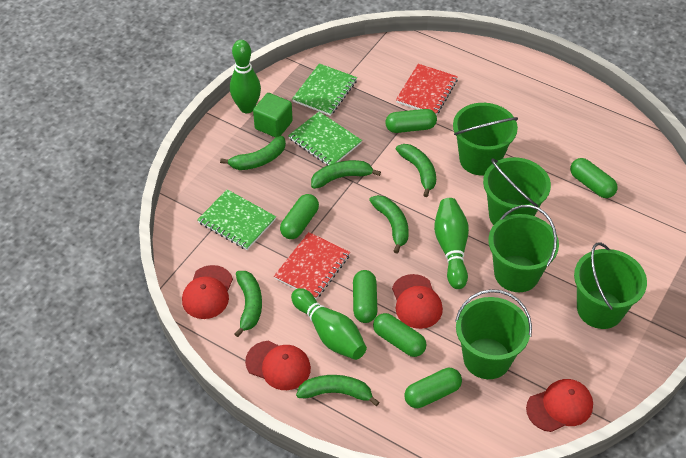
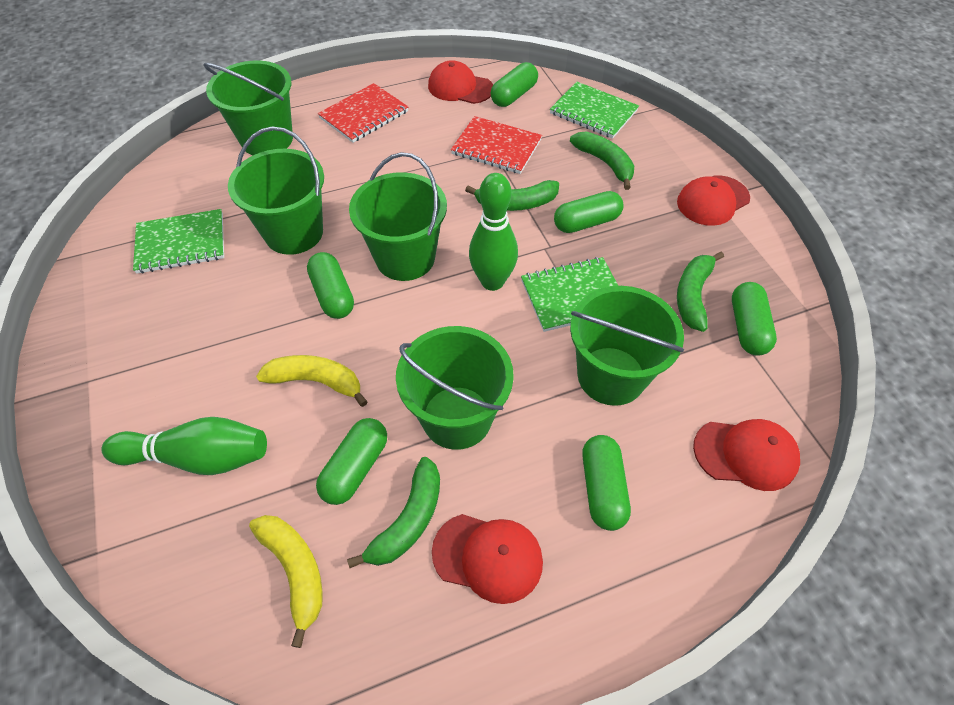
green banana: [220,136,286,170] [235,271,262,337] [296,375,380,406] [311,160,381,189] [369,195,409,253] [396,144,436,197] = 6 -> [347,457,440,568] [465,180,559,211] [570,132,634,190] [677,251,724,332] = 4
green bowling pin: [230,40,261,113] [291,288,367,360] [434,198,469,289] = 3 -> [101,417,267,475] [469,173,518,291] = 2
green cube: [253,93,293,138] = 1 -> none = 0
yellow banana: none = 0 -> [249,515,323,648] [256,355,368,407] = 2

